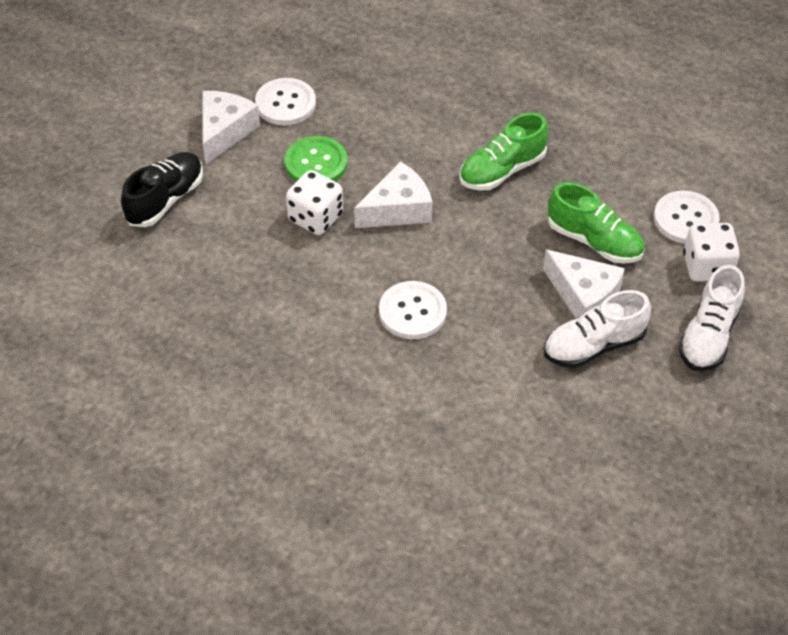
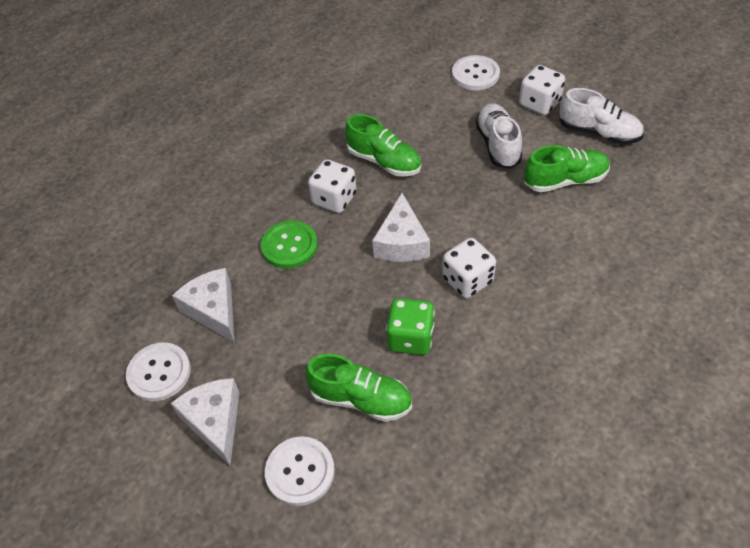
black shoe: [121,152,203,227] = 1 -> none = 0
green dice: none = 0 -> [386,298,435,355] = 1
green shoe: [459,113,548,191] [548,183,644,264] = 2 -> [305,354,412,422] [345,114,421,177] [524,145,610,192] = 3
white dice: [286,170,343,235] [683,223,740,282] = 2 -> [308,159,357,213] [442,238,496,298] [519,65,565,115] = 3

